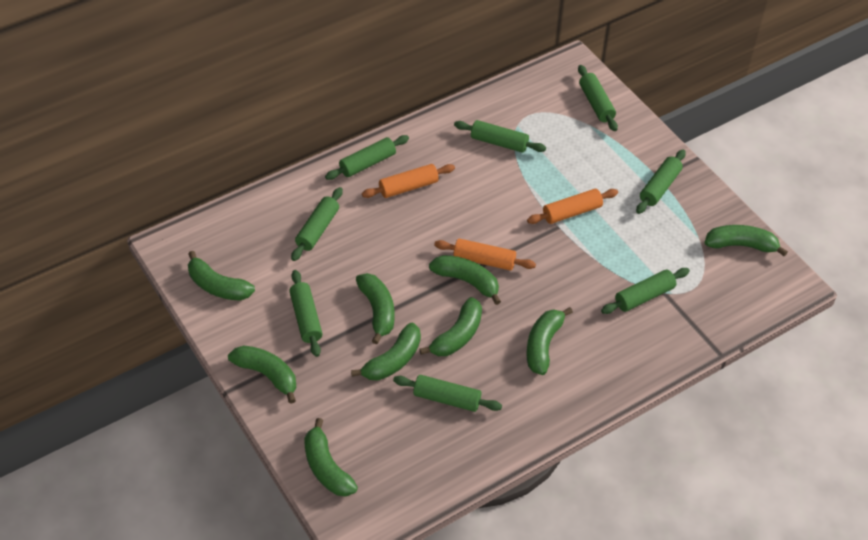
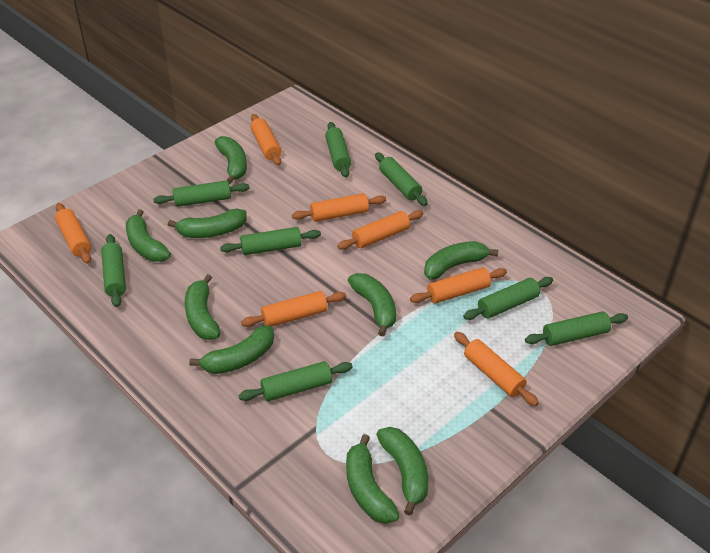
orange rolling pin: [362,164,455,198] [434,239,536,271] [527,189,618,224] = 3 -> [55,203,91,264] [241,291,346,327] [251,114,281,166] [292,193,386,222] [338,210,423,250] [410,267,507,303] [454,332,539,406] = 7

